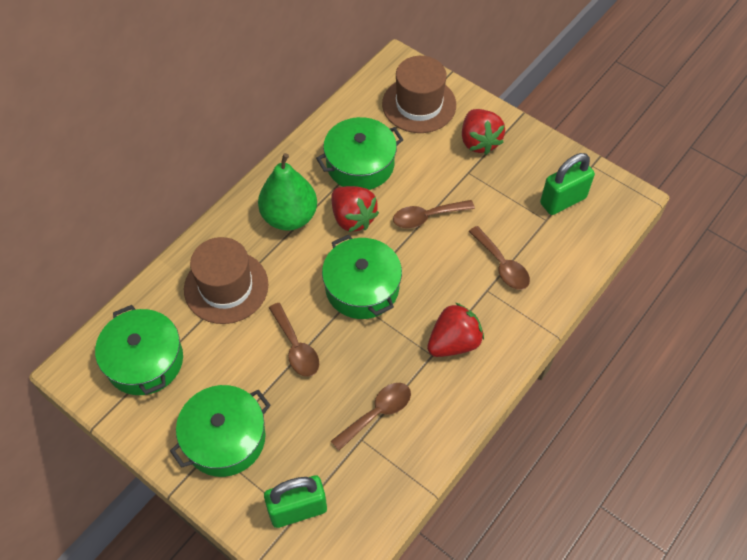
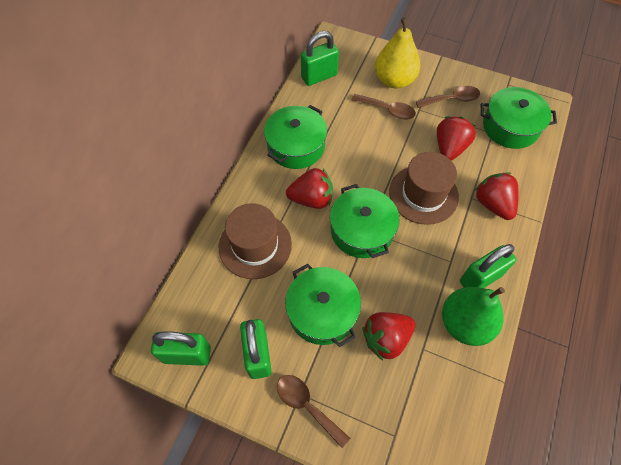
brown spoon: [269,303,319,377] [331,383,411,451] [393,200,475,229] [469,226,530,290] = 4 -> [277,375,350,448] [352,94,416,120] [416,86,480,108] = 3
green padlock: [264,475,327,528] [540,153,595,215] = 2 -> [151,331,211,366] [240,319,272,379] [301,31,339,86] [460,244,516,288] = 4
red strawberry: [331,186,379,232] [427,303,484,357] [462,109,505,155] = 3 -> [286,168,333,209] [363,312,416,361] [437,116,476,161] [475,172,519,220] = 4
yellow pear: none = 0 -> [375,17,420,89] = 1

